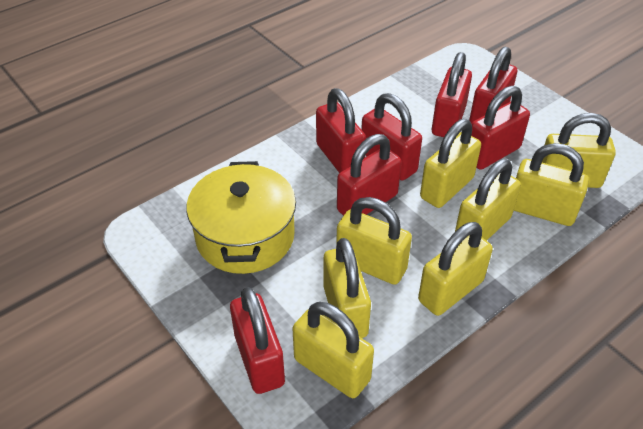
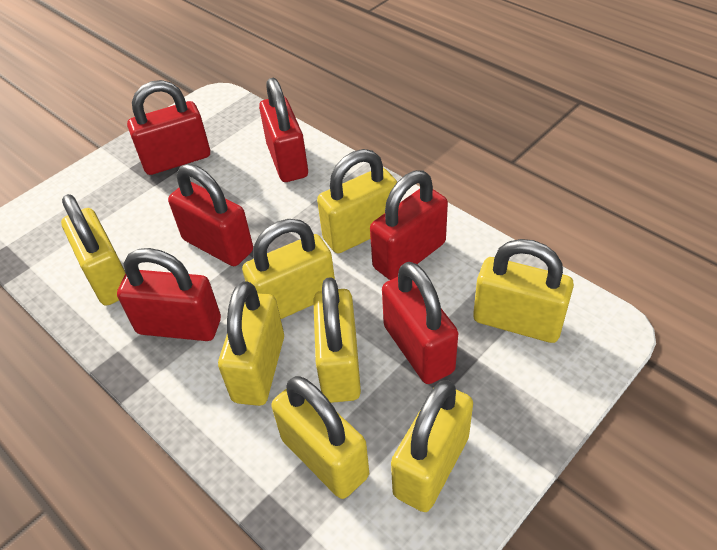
red padlock: [230,287,285,394] [316,88,366,173] [337,134,402,216] [361,93,422,181] [432,52,472,137] [469,47,517,124] [471,86,530,170] = 7 -> [117,248,221,341] [127,80,210,175] [168,164,253,266] [259,78,308,182] [370,170,448,280] [382,262,458,384] = 6
yellow pot: [186,161,296,274] = 1 -> none = 0

